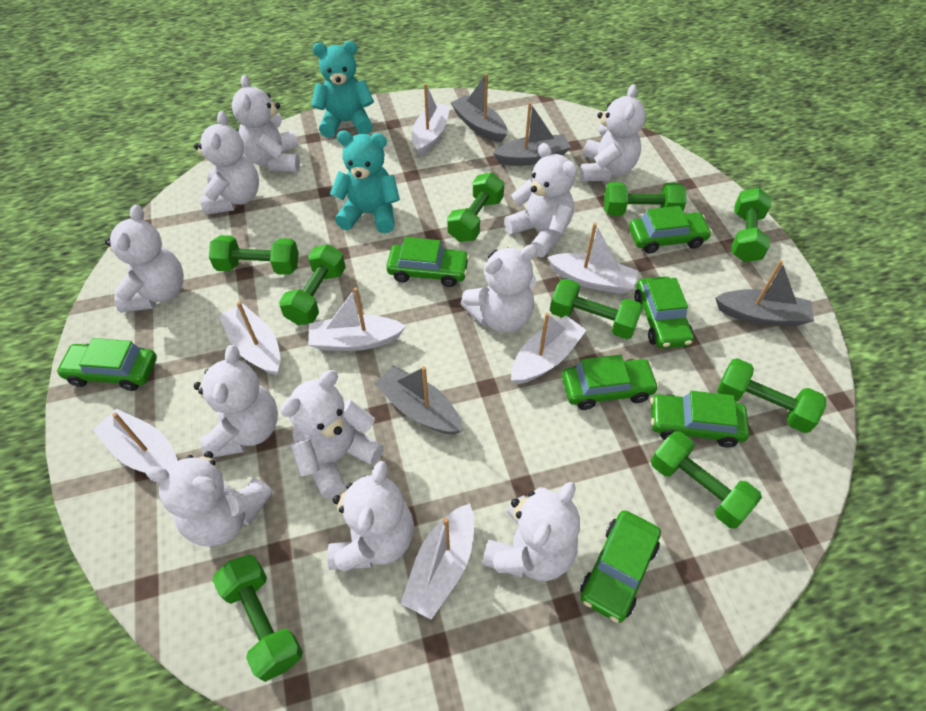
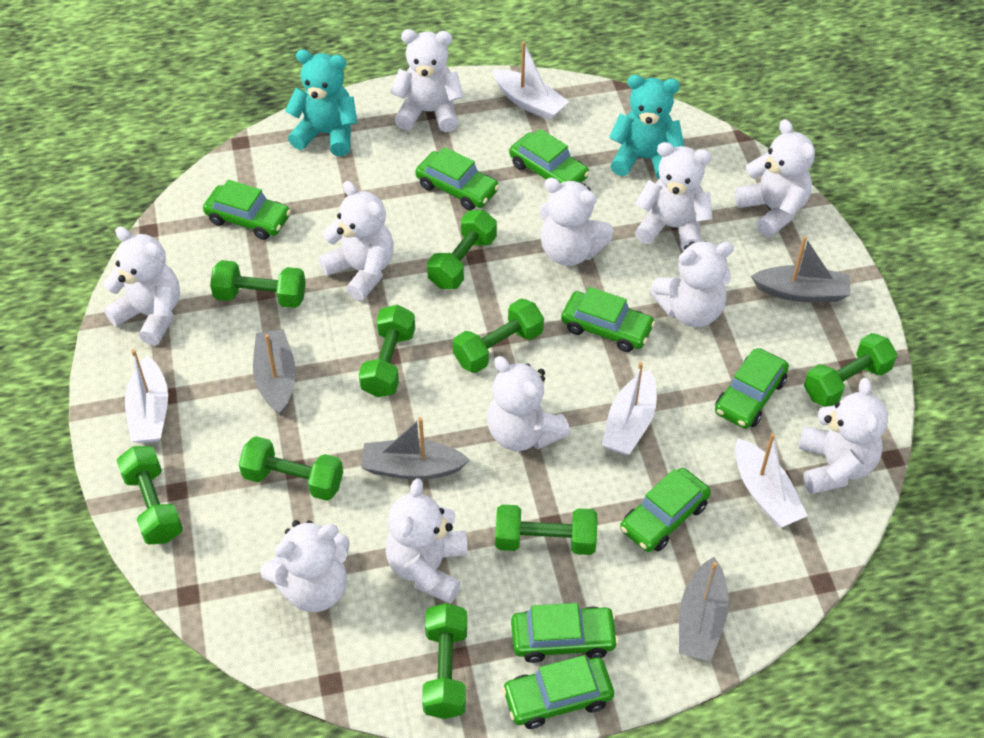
green car: [56,338,157,391] [386,237,470,287] [562,355,659,410] [580,510,661,623] [629,206,712,253] [634,276,694,349] [650,391,749,448] = 7 -> [203,180,291,240] [415,147,499,210] [502,655,614,729] [509,129,590,183] [511,603,619,663] [561,287,655,352] [620,468,711,552] [715,348,789,429] = 8
white boat: [93,409,178,473] [219,302,280,375] [308,287,406,351] [401,503,474,620] [412,84,450,156] [511,313,587,384] [547,223,638,294] = 7 -> [125,349,168,443] [493,41,569,121] [602,362,657,455] [735,433,808,527] = 4

